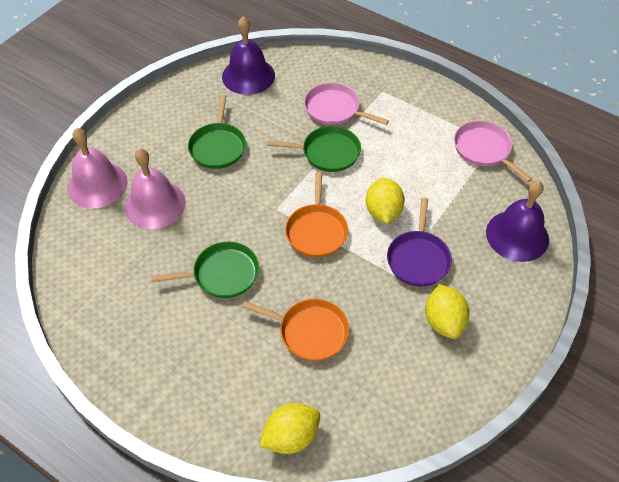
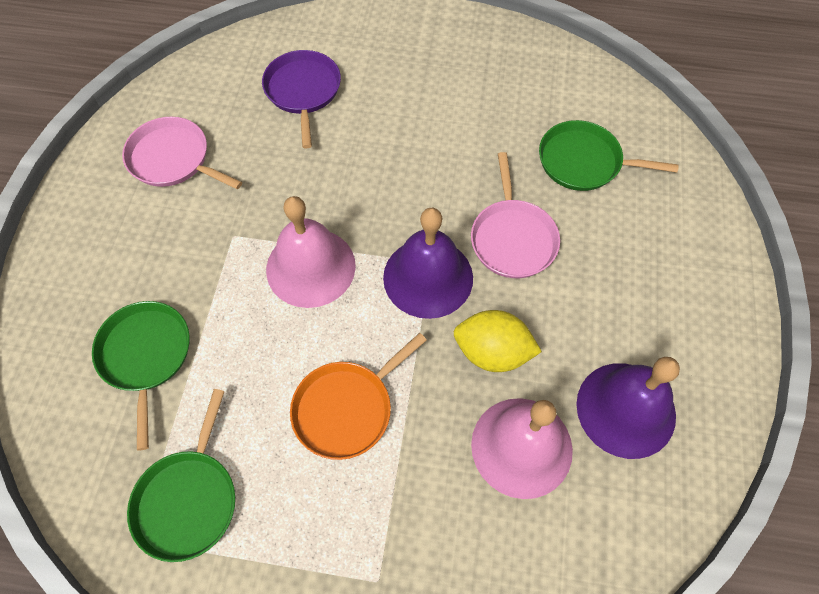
orange pan: [242,299,349,361] [285,172,348,257] = 2 -> [290,333,427,460] = 1
yellow lemon: [260,403,320,454] [366,178,405,224] [425,284,470,339] = 3 -> [454,310,542,372] = 1

